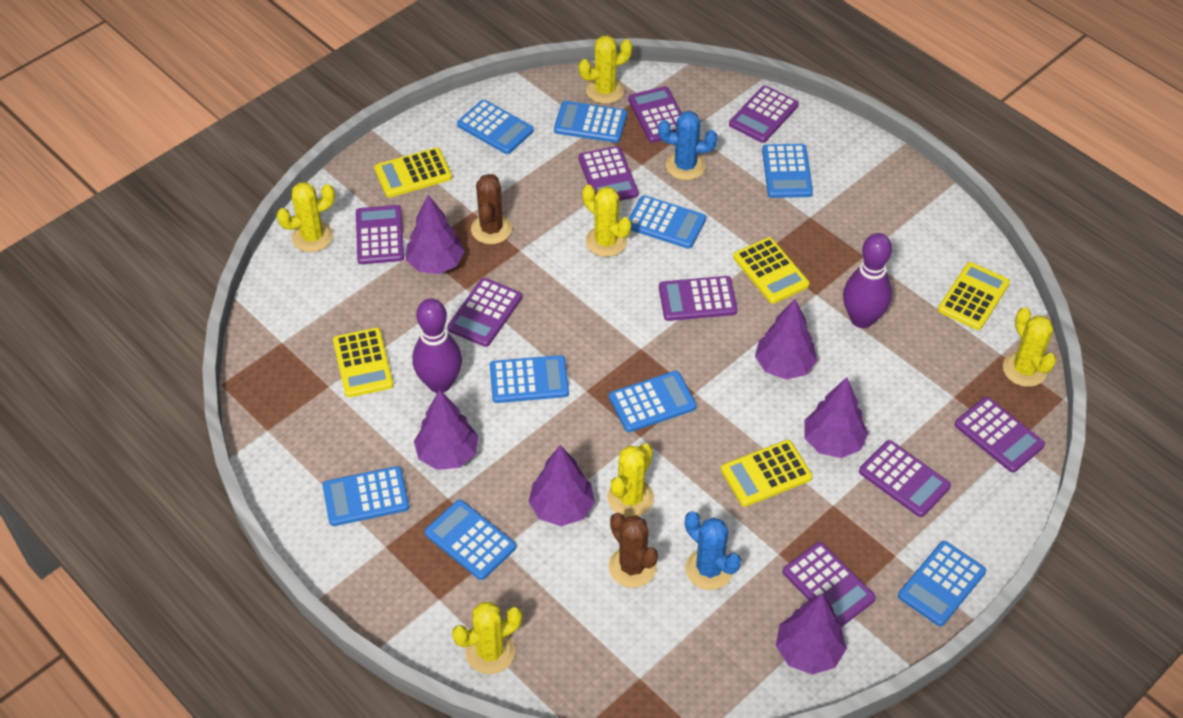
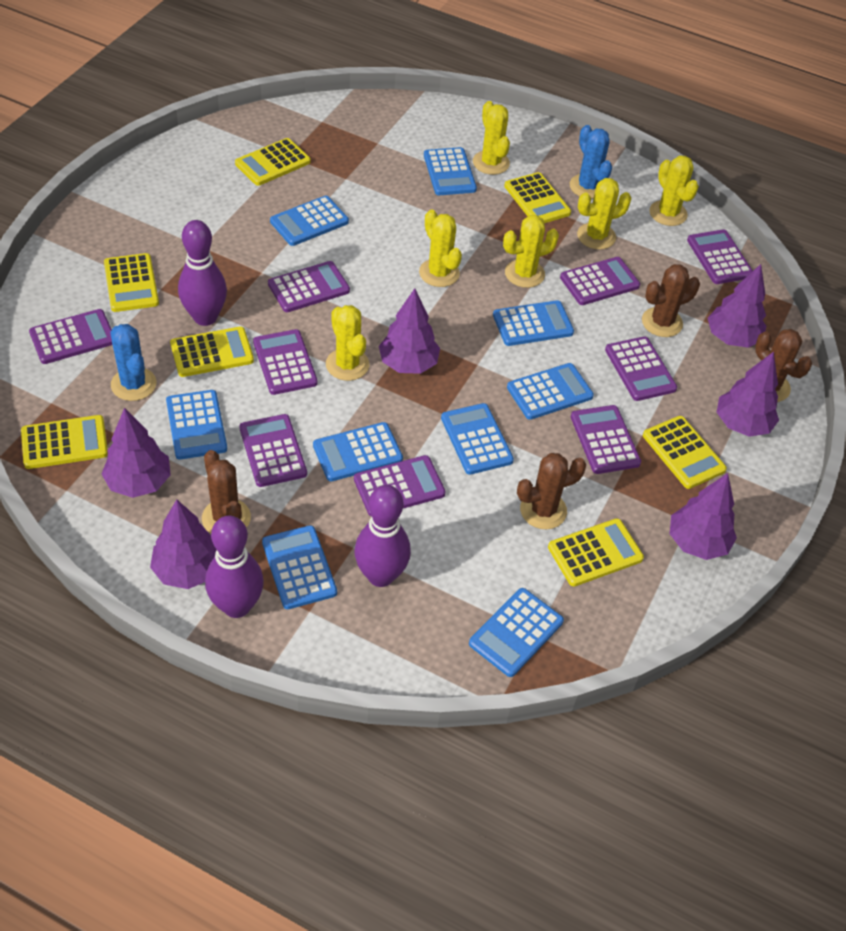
brown cactus: [471,174,512,244] [609,513,658,588] = 2 -> [202,450,251,534] [517,453,586,529] [642,264,700,337] [755,329,812,402] = 4
purple bowling pin: [412,298,462,393] [843,233,892,328] = 2 -> [178,220,227,326] [205,516,264,618] [354,485,411,587] = 3
yellow calculator: [333,328,394,397] [374,147,452,198] [721,440,812,507] [733,237,809,304] [938,262,1010,330] = 5 -> [21,415,108,469] [104,253,159,312] [170,327,254,377] [235,138,311,186] [504,172,571,223] [548,518,644,586] [643,416,727,489] = 7

